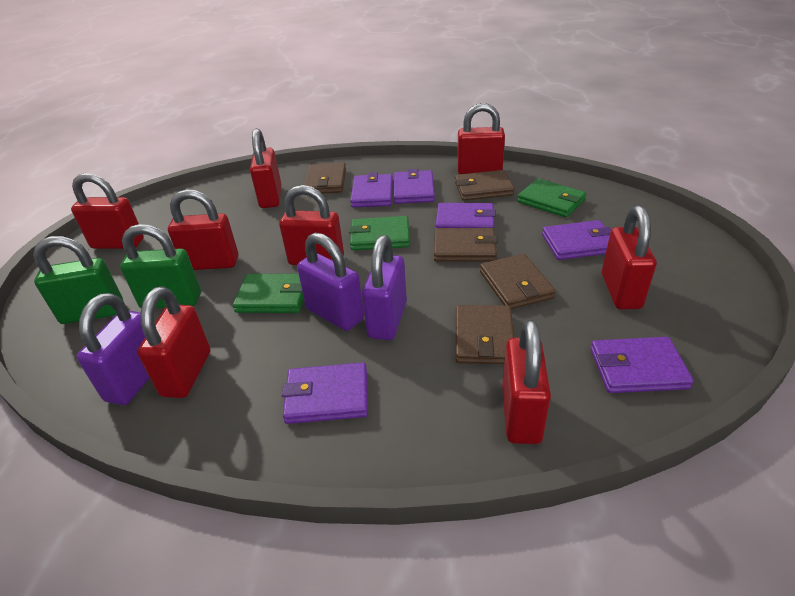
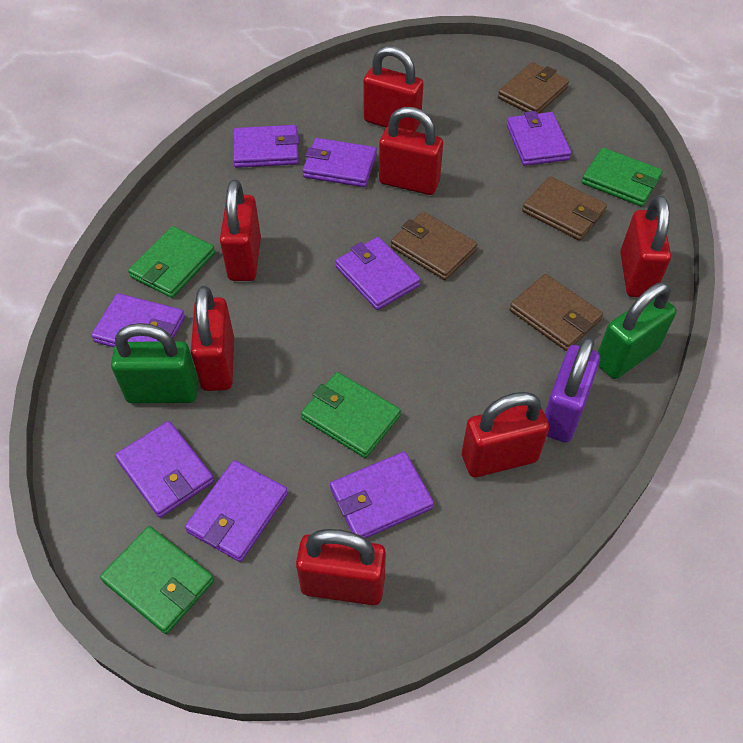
brown wallet: [304,163,346,193] [434,228,498,262] [455,170,515,201] [456,305,514,364] [480,254,556,309] = 5 -> [391,212,477,280] [498,62,569,114] [510,274,603,351] [522,176,607,241] = 4
green wallet: [233,274,304,313] [349,216,410,250] [517,179,586,217] = 3 -> [100,526,214,634] [128,226,215,298] [301,372,401,458] [581,148,662,207] = 4
purple padlock: [76,293,150,405] [297,232,364,331] [362,235,407,340] = 3 -> [544,336,600,443] = 1
purple wallet: [282,363,368,424] [350,172,393,208] [394,169,435,204] [435,203,496,228] [542,220,611,260] [590,337,694,393] = 6 -> [91,293,185,347] [115,421,214,518] [185,460,288,562] [233,125,299,168] [303,138,377,187] [330,452,434,538] [335,237,421,310] [506,111,571,166] = 8
red padlock: [71,173,144,249] [137,287,211,398] [168,189,239,270] [250,128,281,208] [279,185,344,265] [457,103,505,174] [502,319,551,444] [602,206,657,309] = 8 -> [191,286,234,391] [220,179,261,281] [296,529,386,605] [363,46,423,131] [379,107,443,195] [462,392,549,478] [620,195,671,297] = 7

